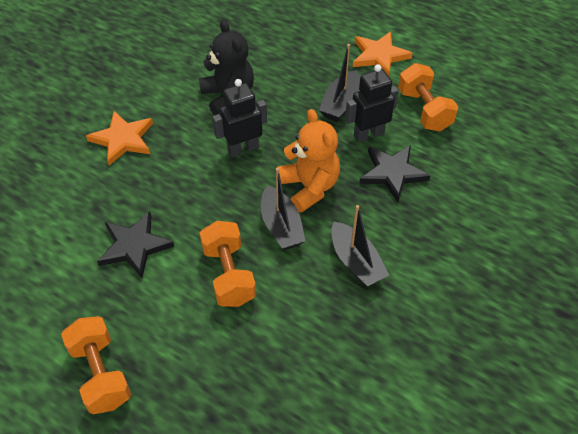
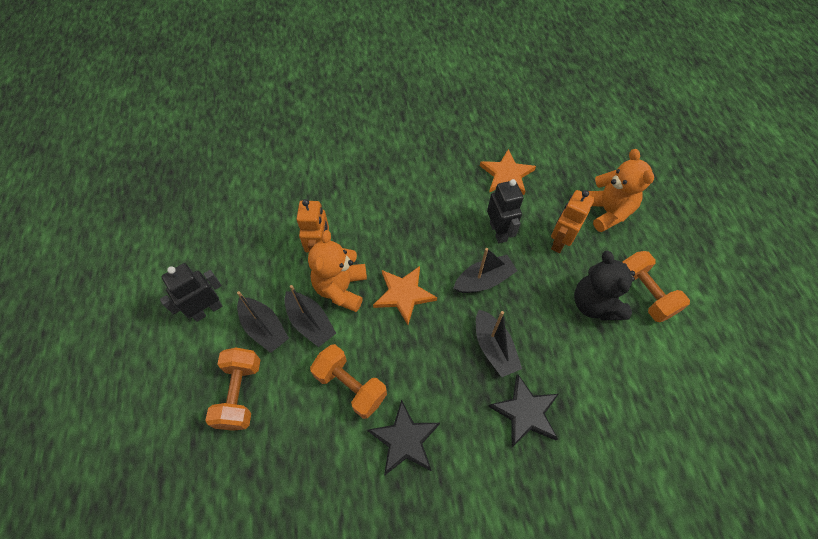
black boat: [261,168,306,250] [319,44,360,122] [331,205,389,287] = 3 -> [237,291,289,353] [284,285,336,347] [453,248,518,293] [476,310,522,377] = 4
orange robot: none = 0 -> [296,199,329,252] [551,190,595,253] = 2
orange teddy bear: [277,109,340,213] = 1 -> [308,230,367,312] [588,149,654,232] = 2

